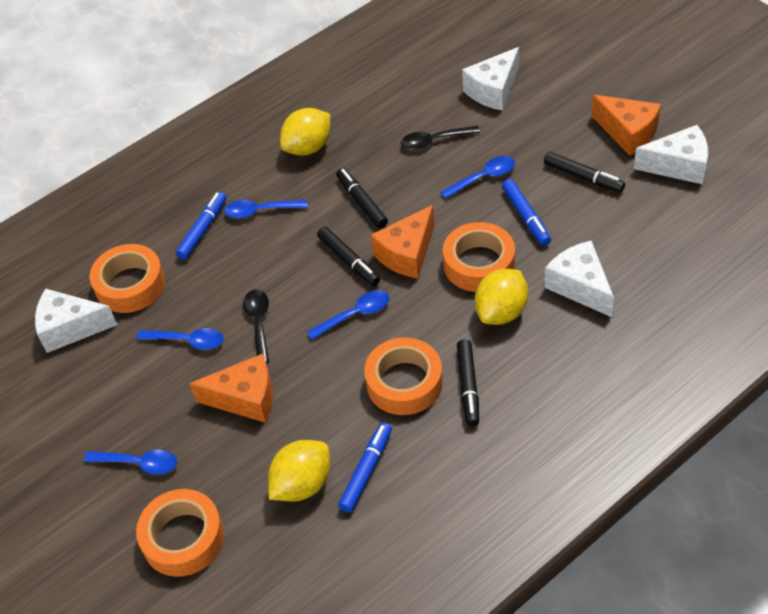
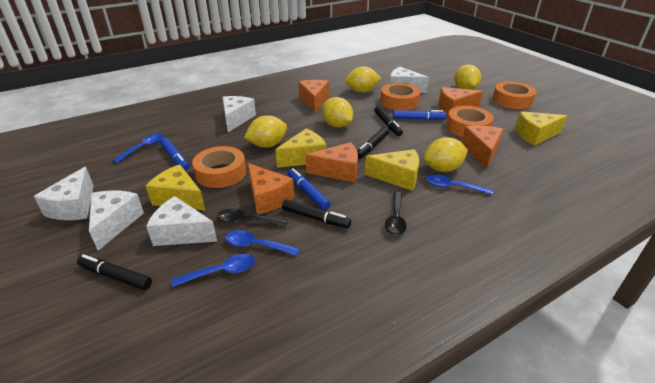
blue spoon: [84,450,177,475] [137,328,224,350] [224,200,308,219] [307,290,389,340] [440,156,515,199] = 5 -> [112,133,163,163] [171,254,255,287] [225,230,300,256] [426,175,493,195] = 4
orange cheese: [189,354,273,423] [371,205,435,279] [591,95,661,156] = 3 -> [248,163,294,215] [299,80,329,113] [306,142,358,183] [439,87,483,115] [462,126,503,169] = 5
white cheese: [35,289,117,353] [462,47,519,111] [545,240,614,317] [634,125,708,184] = 4 -> [34,167,94,220] [89,191,144,251] [146,196,217,246] [222,96,256,132] [390,67,429,93] = 5
yellow cheese: none = 0 -> [146,164,205,211] [275,129,326,168] [365,149,419,191] [515,111,567,146] = 4
yellow lemon: [268,440,330,502] [280,108,330,156] [475,269,528,325] = 3 -> [244,115,287,148] [322,97,353,128] [345,66,381,93] [423,137,468,172] [454,64,481,90] = 5

